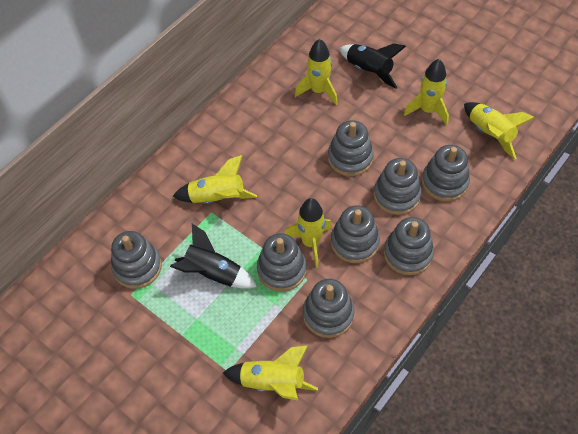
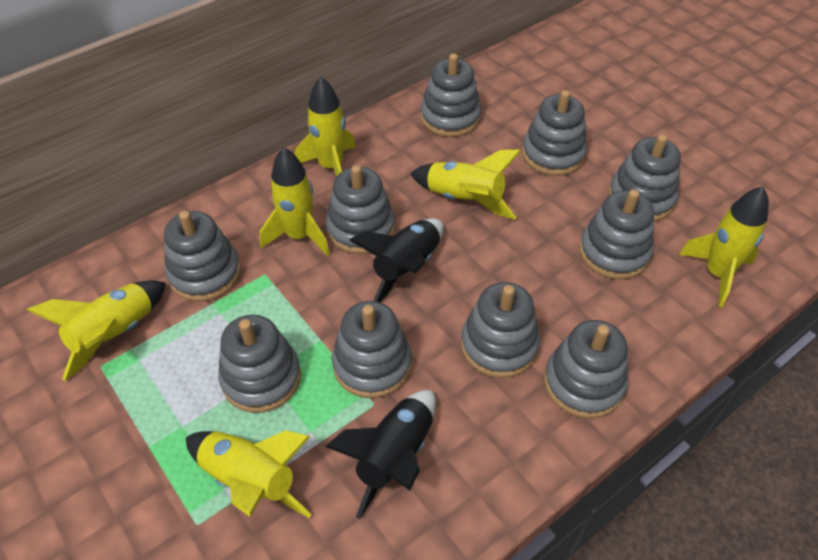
grey stacking toy: [111,231,162,289] [257,233,307,292] [303,279,354,338] [328,120,374,176] [331,205,380,263] [374,158,421,215] [384,217,434,275] [422,145,470,202] = 8 -> [164,211,241,302] [218,315,301,413] [326,165,395,254] [332,301,412,398] [420,53,481,137] [461,282,540,378] [522,90,587,176] [544,320,628,419] [579,189,654,279] [608,134,681,221] = 10

